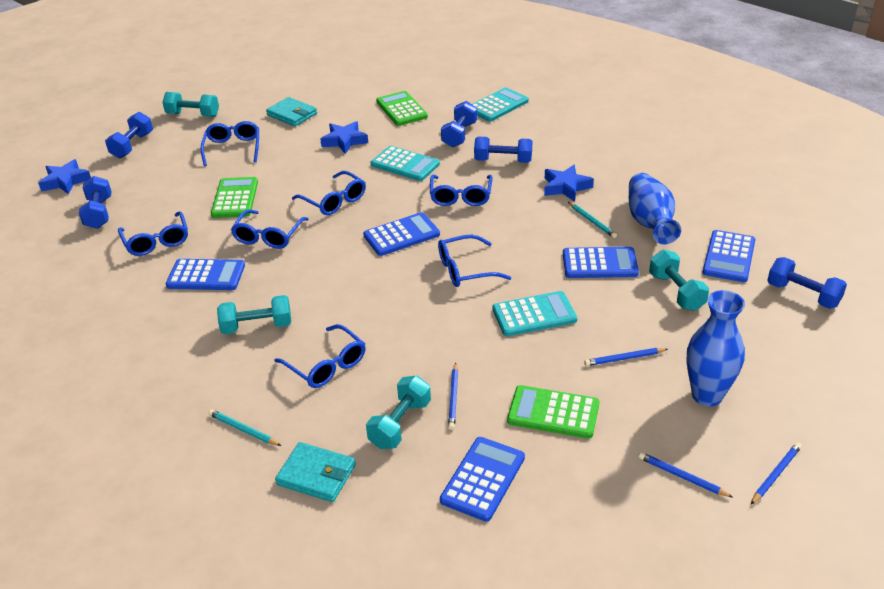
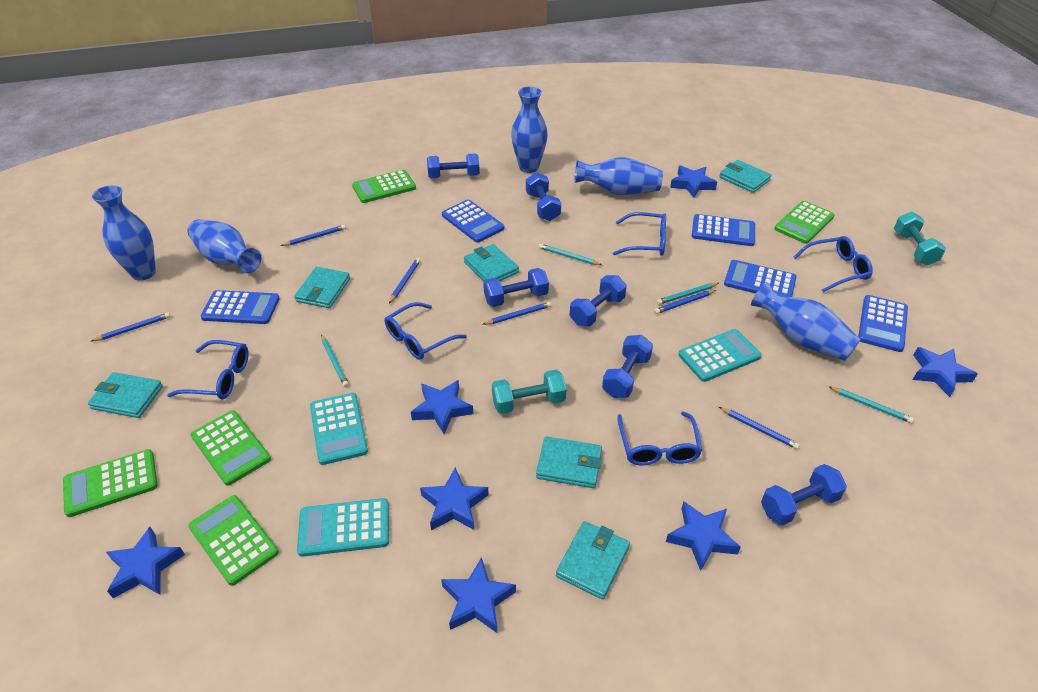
blue dumbbell: [79,176,112,229] [105,112,153,158] [441,101,477,147] [474,137,532,163] [767,257,847,309] = 5 -> [427,153,480,178] [483,268,549,307] [526,172,561,221] [569,275,627,326] [602,335,653,398] [761,464,847,526] = 6
blue glasses: [118,211,188,256] [201,121,259,166] [231,210,308,249] [275,324,366,388] [292,171,366,215] [430,175,493,206] [438,234,512,287] = 7 -> [167,340,249,399] [385,302,467,360] [613,212,666,256] [617,411,702,466] [793,236,873,292] = 5
blue pencil: [448,363,458,430] [584,348,668,366] [639,452,733,497] [751,442,802,505] = 4 -> [91,312,171,341] [281,225,346,246] [389,258,421,304] [482,302,551,325] [654,290,716,314] [719,407,800,449] = 6
blue star: [38,159,91,194] [320,121,368,154] [544,165,594,202] = 3 -> [106,527,185,598] [411,380,474,434] [420,467,489,530] [441,557,516,634] [666,502,741,571] [670,165,717,198] [913,347,978,397] = 7
blue vase: [629,173,681,245] [687,290,745,406] = 2 -> [92,185,156,281] [187,219,262,273] [511,87,548,173] [574,157,663,195] [751,282,861,361] = 5
green calculator: [211,177,258,218] [376,91,428,126] [507,385,600,439] = 3 -> [63,449,158,517] [188,495,279,586] [191,410,271,486] [352,170,416,203] [774,201,834,244] = 5
turquoise dumbbell: [162,92,219,117] [217,295,291,334] [366,375,431,449] [649,250,709,311] = 4 -> [492,370,567,414] [894,212,946,265] = 2
turquoise pencil: [208,409,281,446] [568,202,617,238] = 2 -> [321,335,349,387] [539,244,602,265] [657,283,719,305] [828,386,914,423] = 4
turquoise wallet: [266,97,317,126] [275,442,356,502] = 2 -> [88,372,163,418] [294,267,350,308] [464,244,519,281] [536,436,602,488] [556,521,630,599] [719,160,772,193] = 6

